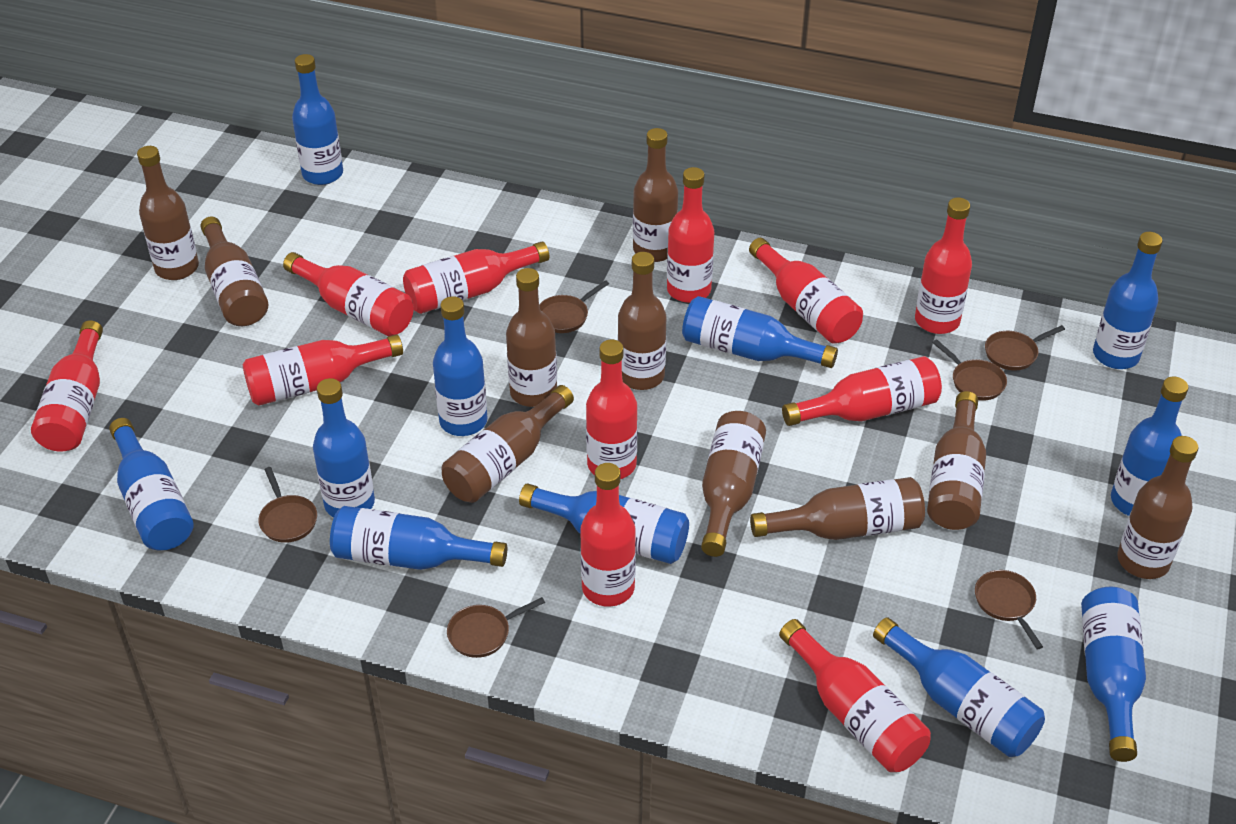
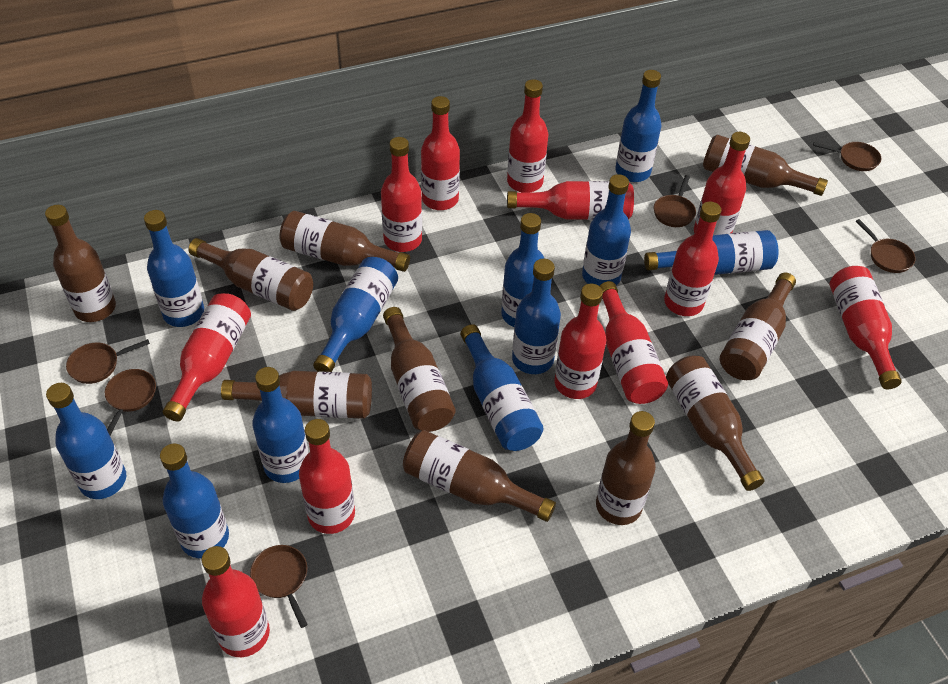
red bottle: [31,320,103,451] [243,334,403,406] [283,252,414,336] [403,242,549,314] [580,463,636,607] [586,339,637,479] [667,167,714,303] [749,238,863,344] [779,619,931,772] [782,356,942,426] [915,197,972,334] = 11 -> [163,293,251,422] [202,546,270,657] [299,419,355,534] [381,137,422,252] [421,96,460,210] [507,79,548,193] [507,181,634,220] [554,283,606,399] [600,281,668,404] [664,202,722,316] [694,132,750,235] [829,266,902,389] = 12

